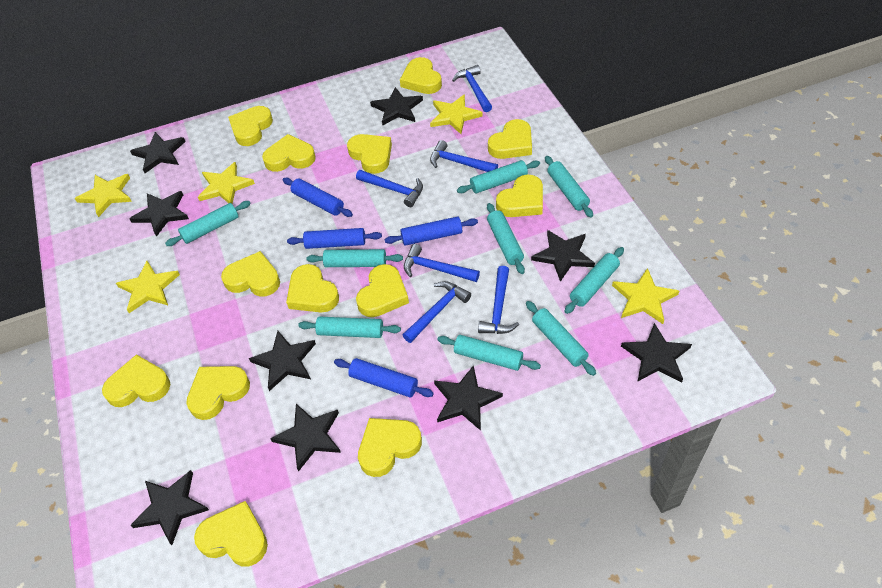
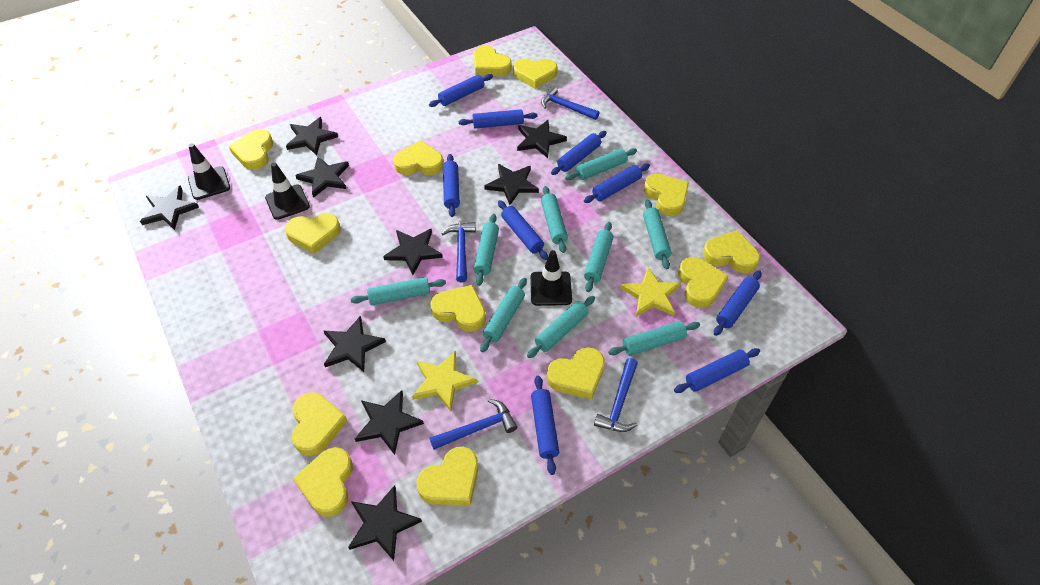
black traffic cone: none = 0 -> [188,143,230,200] [265,162,310,220] [530,250,572,306] = 3
blue hammer: [356,170,423,207] [403,281,471,343] [404,244,480,282] [430,140,498,172] [452,65,492,112] [478,266,519,334] = 6 -> [430,399,517,450] [441,222,476,282] [541,86,599,120] [594,358,638,432] = 4
blue rolling pin: [283,178,353,217] [287,228,382,249] [334,358,434,397] [385,217,478,246] = 4 -> [429,74,493,107] [443,154,460,217] [459,109,537,128] [498,200,548,260] [531,376,559,475] [551,131,607,175] [584,164,650,203] [674,348,760,393] [714,271,762,336] = 9
yellow star: [75,174,132,217] [116,261,180,313] [198,162,255,204] [430,94,483,134] [612,268,679,324] = 5 -> [412,351,478,411] [620,267,681,317] = 2

